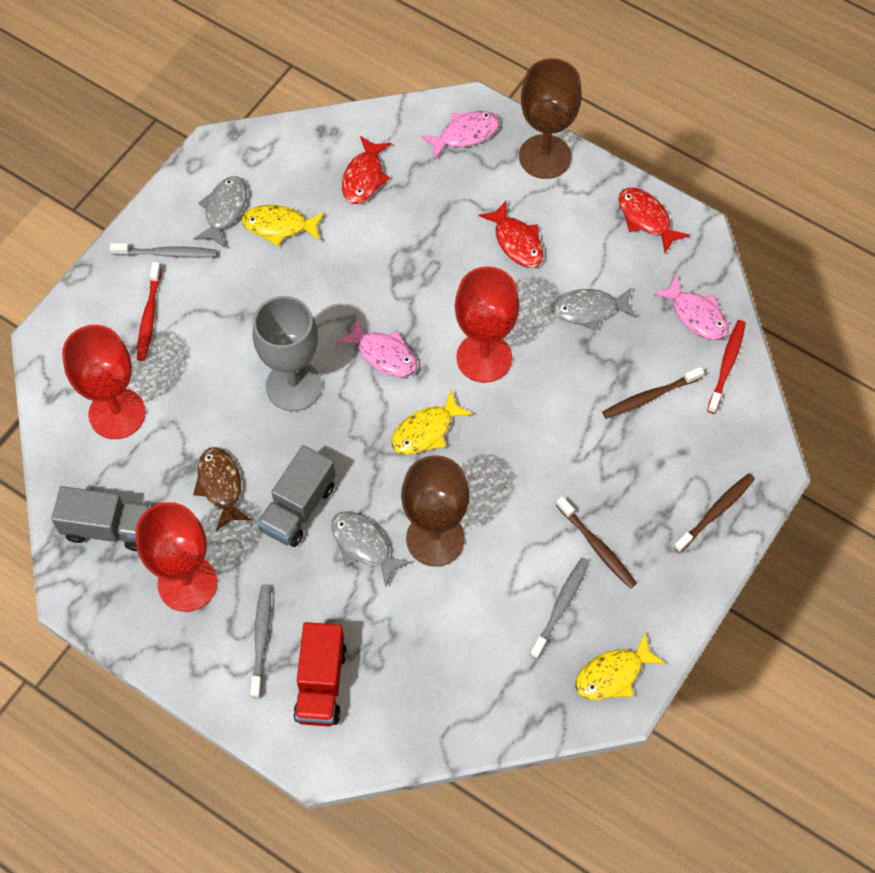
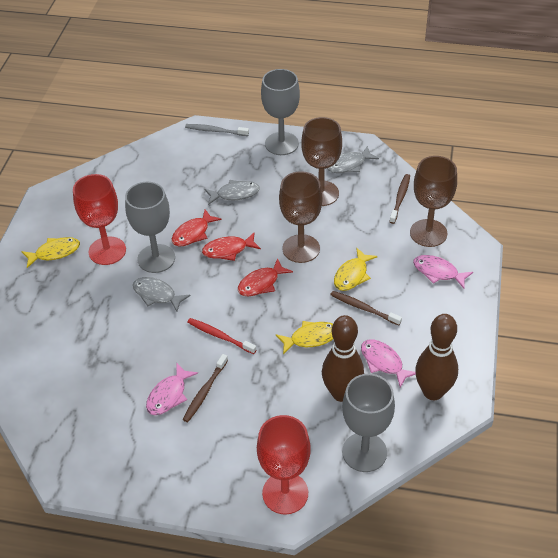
brown bowling pin: none = 0 -> [322,315,364,402] [415,314,458,400] = 2
brown fish: [193,447,251,531] = 1 -> none = 0
brown goblet: [401,455,469,566] [519,58,581,179] = 2 -> [279,171,322,263] [301,117,342,206] [410,156,457,247] = 3
grey goblet: [252,296,322,411] = 1 -> [125,182,175,273] [261,69,300,155] [342,374,395,472] = 3
grey toothbrush: [110,243,217,258] [250,584,271,698] [530,558,589,659] = 3 -> [185,124,249,136] = 1
grey truck: [51,486,151,551] [257,445,335,547] = 2 -> none = 0
red goblet: [62,325,146,439] [135,502,217,612] [455,266,519,383] = 3 -> [73,174,126,265] [257,415,311,515] = 2
red toothbrush: [137,262,161,361] [707,320,746,414] = 2 -> [187,318,256,354] = 1
red truck: [293,622,347,726] = 1 -> none = 0

